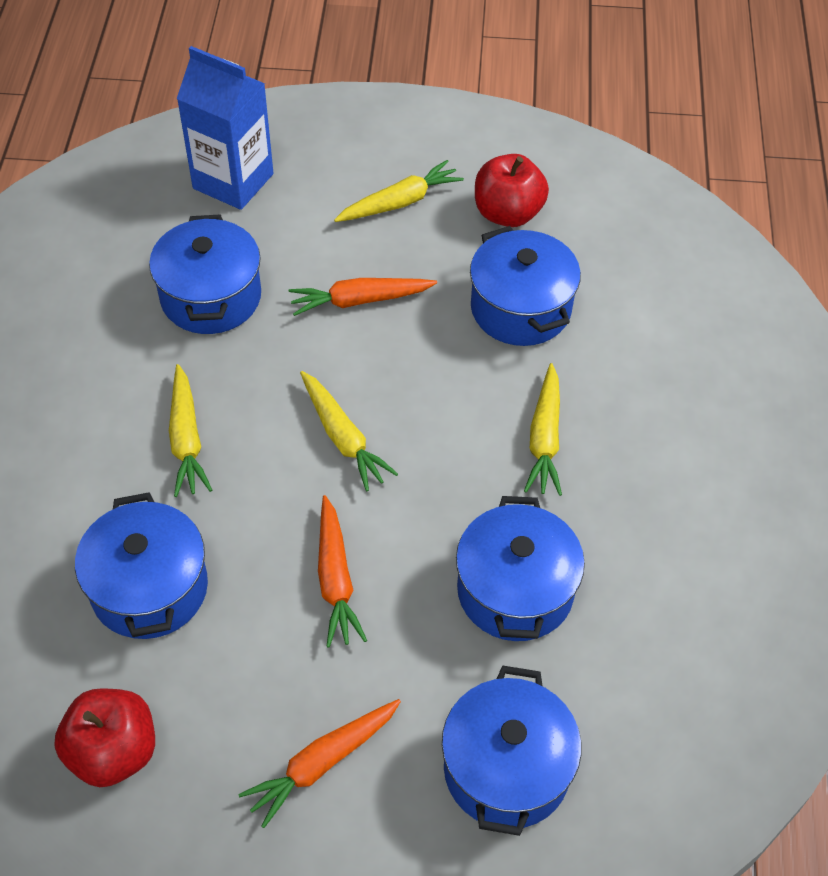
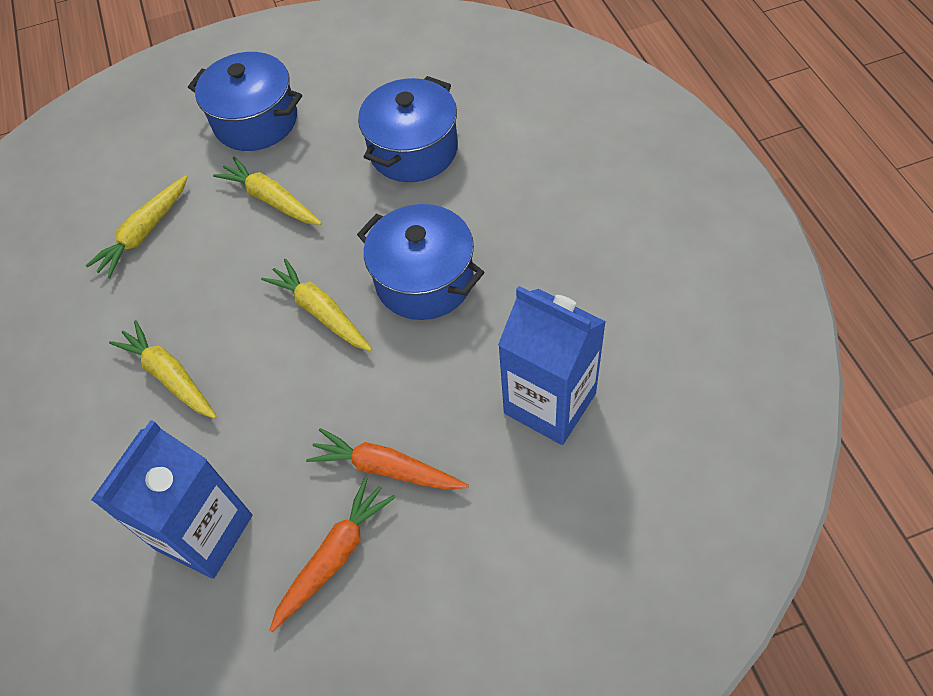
blue carton: [177,46,273,210] = 1 -> [91,420,252,579] [498,286,606,445] = 2
blue pot: [75,492,208,639] [149,214,261,334] [442,665,581,836] [456,496,585,641] [470,226,581,346] = 5 -> [188,52,302,151] [357,204,484,320] [358,76,458,182] = 3
orange carrot: [238,699,401,828] [289,278,437,316] [318,495,367,648] = 3 -> [269,477,396,632] [306,428,469,490] = 2
red apple: [54,688,155,787] [475,154,549,227] = 2 -> none = 0

